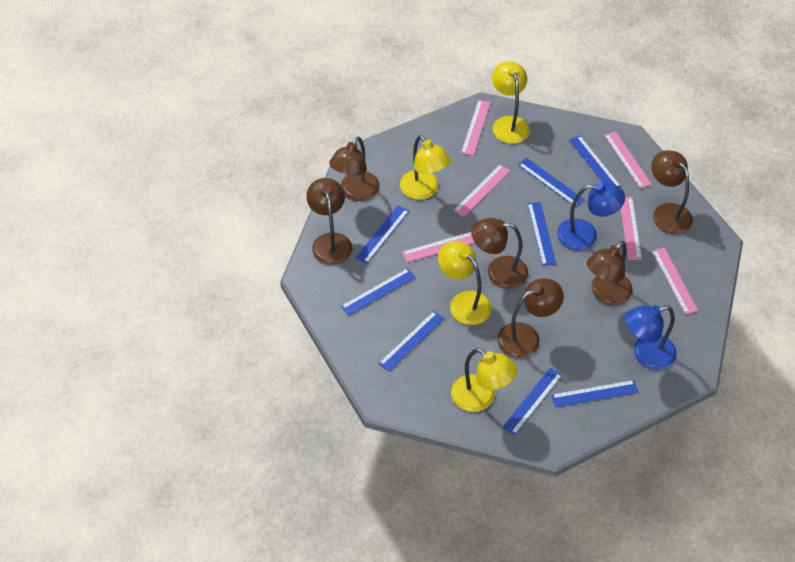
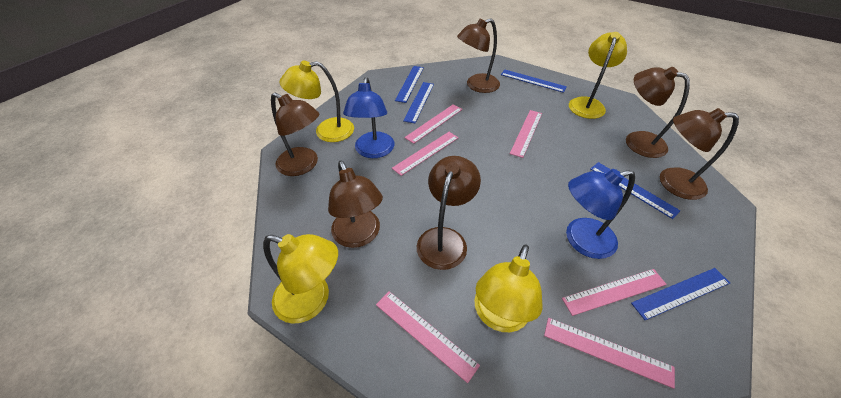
blue ruler: [341,268,416,316] [355,205,409,264] [378,311,445,372] [502,368,563,436] [518,158,584,207] [527,202,556,266] [551,380,638,408] [569,136,621,187] = 8 -> [395,66,424,103] [403,82,434,123] [501,70,567,93] [590,162,680,219] [631,268,730,320] = 5

